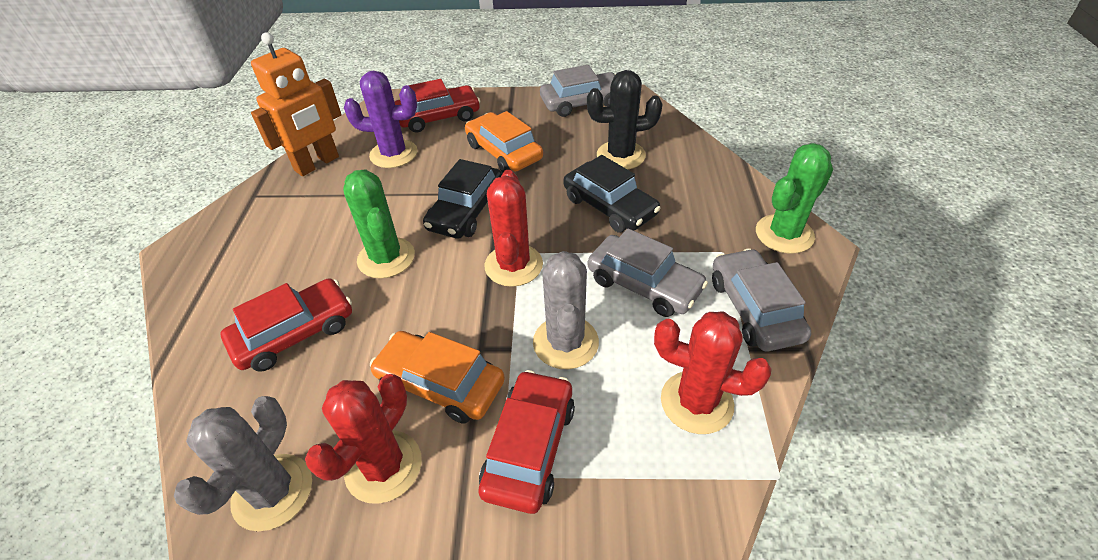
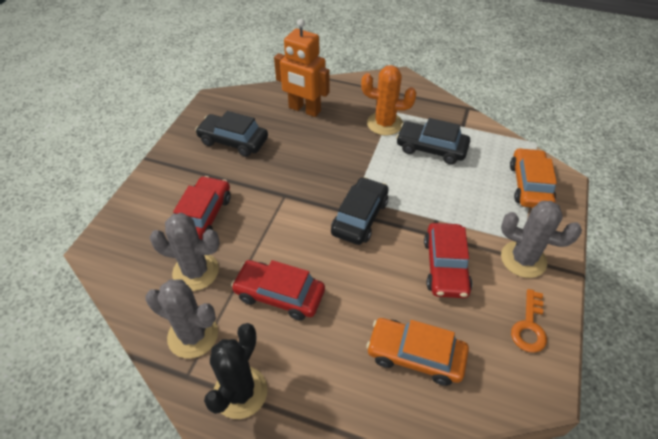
black car: [423,159,502,239] [563,155,661,232] = 2 -> [195,111,268,157] [331,177,389,245] [396,118,470,164] = 3
green cactus: [343,169,415,279] [756,143,833,254] = 2 -> none = 0
grey cactus: [174,396,312,531] [533,251,599,369] = 2 -> [145,279,218,358] [149,213,220,291] [501,201,582,278] = 3
grey car: [540,65,616,117] [588,228,708,317] [712,248,811,351] = 3 -> none = 0
orange cactus: none = 0 -> [361,65,416,136] = 1
orange key: none = 0 -> [511,289,547,353] = 1
purple cactus: [344,71,417,168] = 1 -> none = 0
red cactus: [305,374,422,504] [484,170,543,287] [654,311,772,434] = 3 -> none = 0

